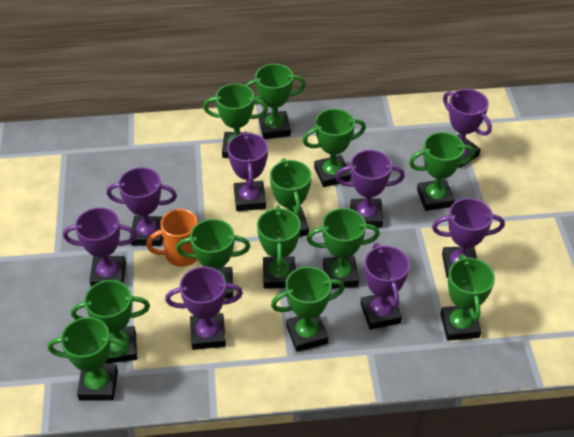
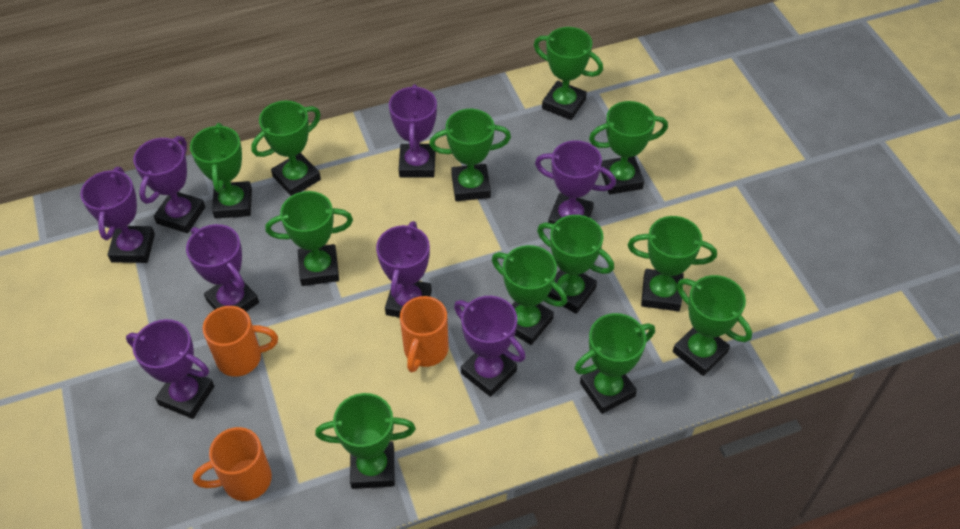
orange mug: [146,209,198,267] = 1 -> [193,427,272,501] [203,306,278,377] [400,296,449,372] = 3

